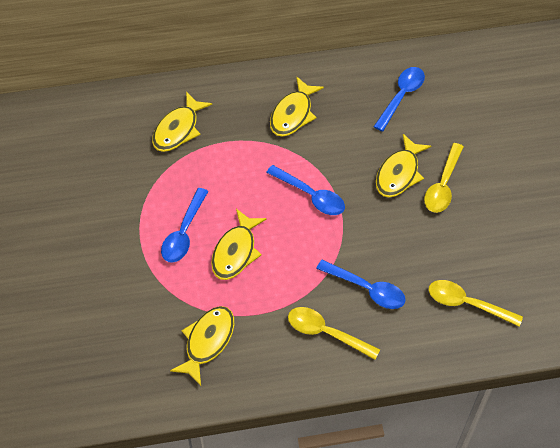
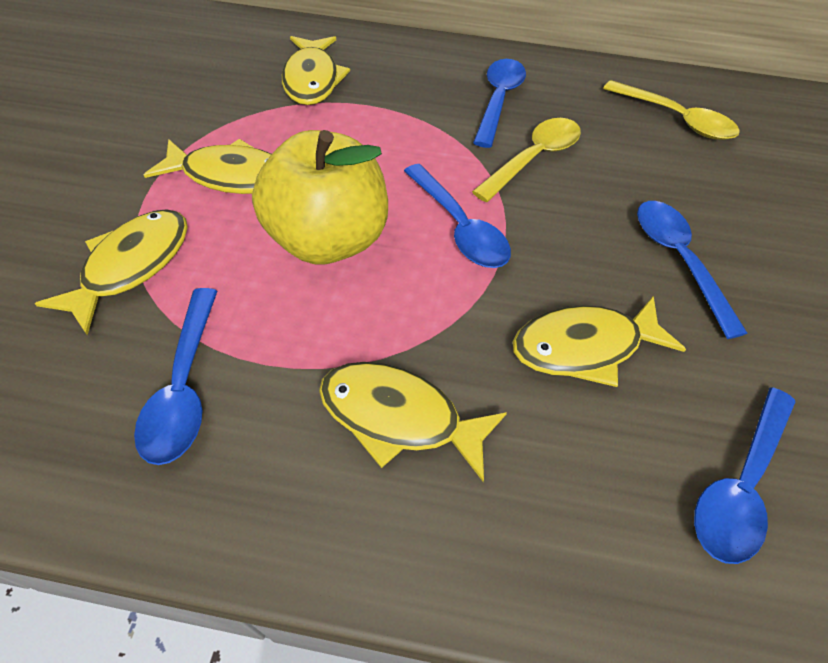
blue spoon: [161,188,208,263] [266,165,345,215] [316,260,406,309] [373,67,425,132] = 4 -> [134,288,217,465] [404,164,511,268] [473,59,526,148] [637,201,748,339] [694,387,795,564] = 5
yellow apple: none = 0 -> [252,130,388,264] = 1
yellow spoon: [288,307,380,360] [424,143,464,213] [429,280,523,327] = 3 -> [472,118,581,202] [603,80,740,140] = 2

